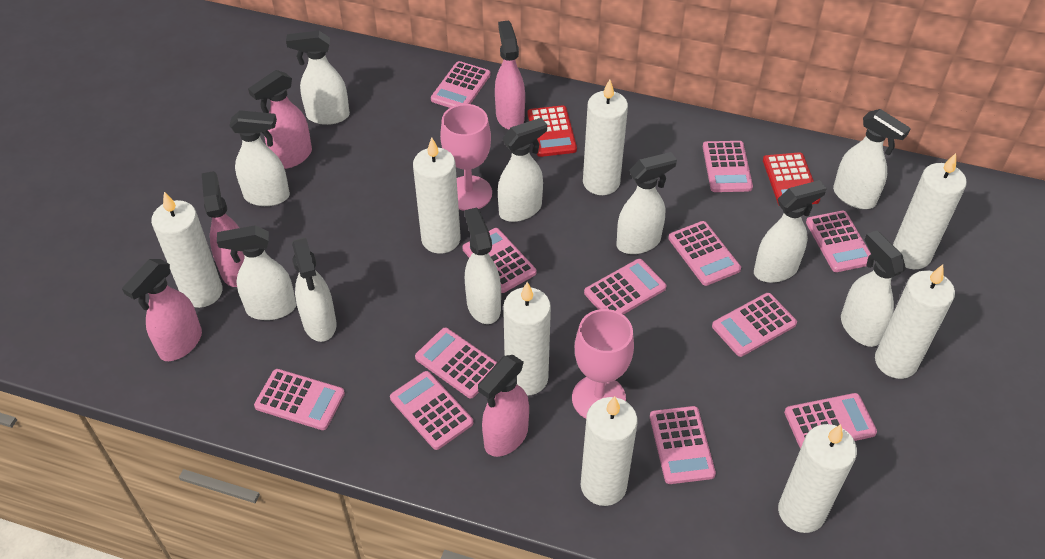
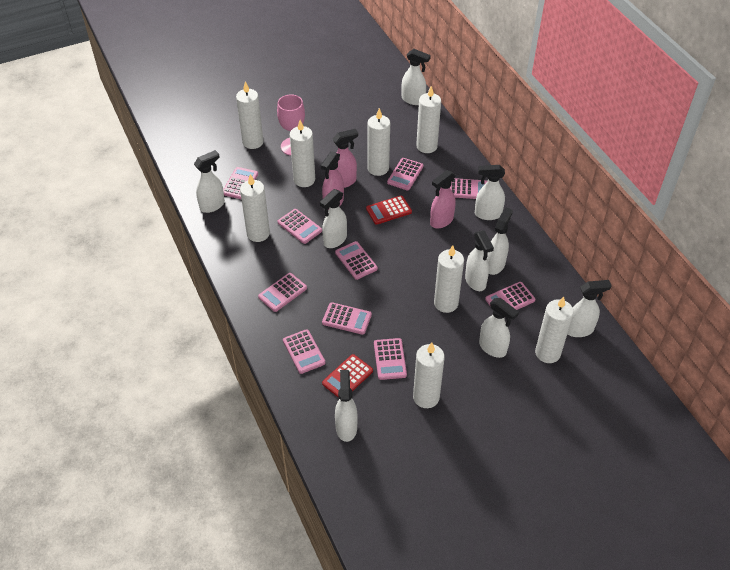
pink calculator: [254,369,345,430] [390,371,473,450] [415,328,497,398] [431,61,491,108] [462,228,536,293] [584,259,667,315] [650,406,716,484] [668,221,741,286] [703,141,753,192] [712,293,797,357] [784,393,877,449] [806,211,871,272] = 12 -> [223,167,258,199] [258,273,307,312] [278,209,322,244] [283,329,325,374] [322,302,372,335] [335,241,378,280] [374,338,407,380] [387,158,424,191] [450,178,487,199] [485,282,535,310] = 10
pink goblet: [440,104,492,211] [572,309,634,419] = 2 -> [277,94,305,156] = 1
pink spray bottle: [122,259,202,361] [202,171,245,287] [248,70,312,169] [478,355,529,457] [495,20,525,130] = 5 -> [321,151,344,211] [333,129,358,188] [430,170,456,229] = 3
white spray bottle: [217,225,296,320] [229,110,290,206] [286,31,350,125] [292,237,336,342] [465,207,501,324] [498,118,547,222] [616,152,677,254] [754,180,827,283] [833,109,911,209] [841,230,906,347] = 10 -> [194,150,225,213] [320,189,347,248] [335,370,358,442] [402,49,431,105] [465,230,494,291] [475,165,505,220] [479,298,519,358] [487,208,513,275] [567,280,612,337] = 9

